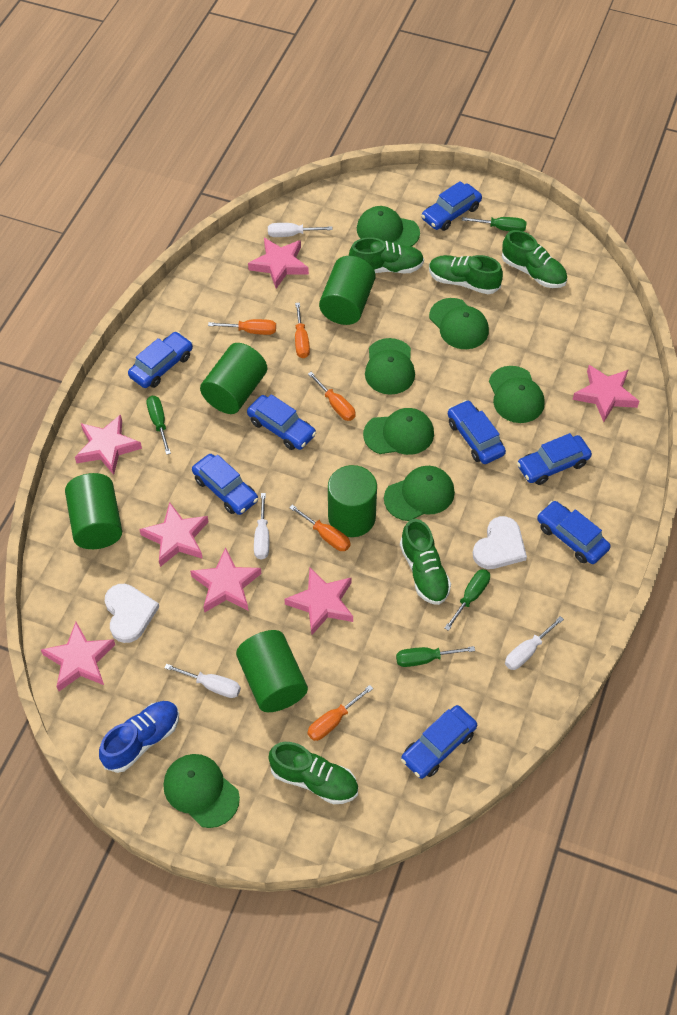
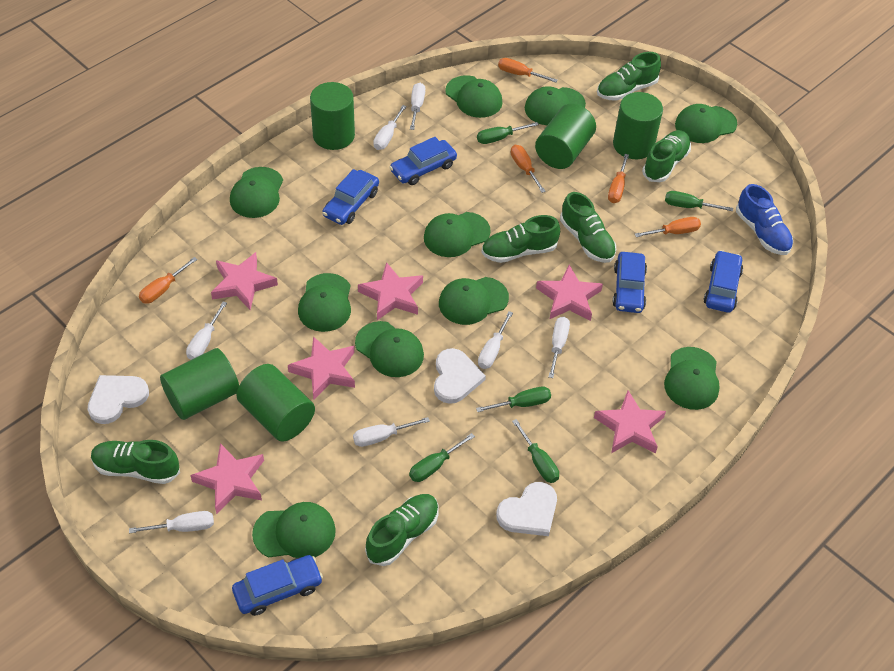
blue car: [128,332,193,388] [192,454,258,515] [247,394,316,450] [401,705,477,779] [421,181,482,231] [448,400,506,464] [517,433,592,485] [537,501,610,564] = 8 -> [232,555,323,616] [322,169,379,225] [389,137,457,185] [613,252,647,313] [704,250,743,313] = 5
green cap: [163,754,240,828] [357,206,420,247] [363,408,434,455] [365,338,415,395] [384,466,455,521] [429,298,489,349] [489,366,545,423] = 7 -> [230,167,283,218] [252,502,336,558] [298,273,351,332] [355,321,424,377] [424,212,491,257] [439,277,509,325] [445,75,502,118] [525,86,586,125] [664,347,720,410] [675,104,737,143] = 10
green screwdriver: [146,396,171,455] [396,646,475,667] [444,569,490,631] [462,217,527,231] = 4 -> [409,433,475,482] [476,387,551,412] [477,122,539,144] [512,419,559,483] [665,191,733,211] = 5
green shoe: [268,742,358,804] [349,237,424,273] [400,519,451,605] [429,255,503,294] [502,230,567,288] = 5 -> [91,440,180,484] [365,494,439,566] [481,215,560,263] [560,192,616,263] [597,52,661,101] [642,130,691,182] = 6
pink star: [41,622,115,691] [75,414,142,475] [139,502,209,567] [190,547,261,613] [248,238,309,288] [285,567,353,635] [573,365,639,422] = 7 -> [190,443,264,514] [211,252,278,310] [288,336,355,400] [358,262,423,320] [536,265,603,321] [594,391,666,453] = 6
white heart: [105,584,159,643] [473,516,527,569] = 2 -> [88,375,149,424] [434,348,486,404] [496,482,557,536] = 3
white screwdriver: [165,664,241,698] [254,493,269,560] [268,223,333,237] [505,616,564,670] = 4 -> [129,511,214,533] [186,301,227,360] [353,417,430,447] [373,105,406,150] [410,83,425,130] [478,311,513,369] [548,317,570,378] = 7

